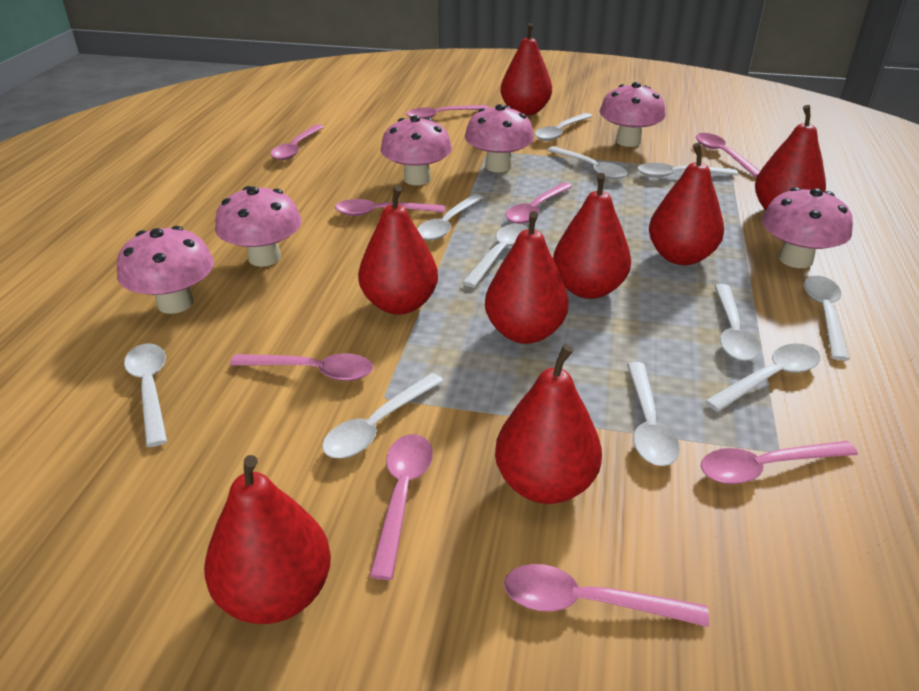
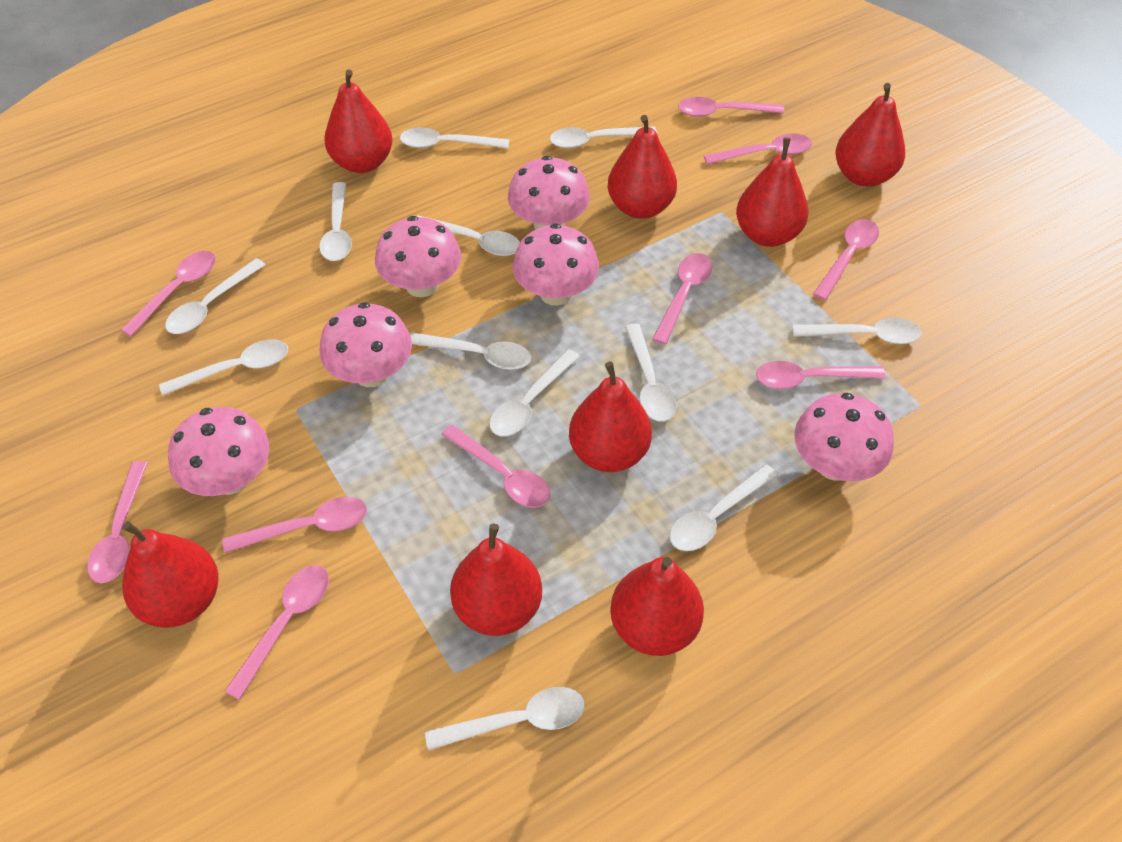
pink spoon: [230,353,373,381] [270,124,324,160] [335,199,445,216] [369,434,433,580] [406,105,489,119] [504,564,709,627] [505,183,572,224] [696,133,760,177] [701,441,858,484] = 9 -> [87,461,148,583] [121,251,216,336] [223,497,367,553] [224,565,329,700] [441,425,550,508] [652,253,712,344] [678,97,784,117] [704,133,812,165] [756,361,886,389] [813,219,879,301] = 10
white spoon: [124,343,167,447] [322,373,444,458] [417,194,483,240] [462,224,528,287] [535,113,592,141] [547,146,627,179] [627,362,680,466] [638,163,738,178] [705,344,820,412] [715,284,760,361] [804,276,850,361] = 11 -> [159,339,288,396] [165,258,265,334] [319,182,352,261] [400,127,509,148] [410,332,531,370] [416,215,520,256] [425,687,585,751] [490,349,580,436] [550,126,657,148] [625,323,677,422] [669,464,778,551] [792,318,922,344] = 12

